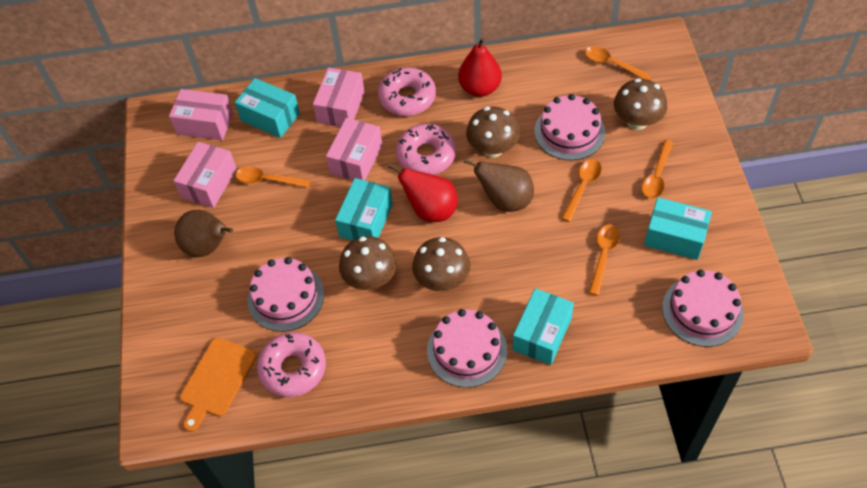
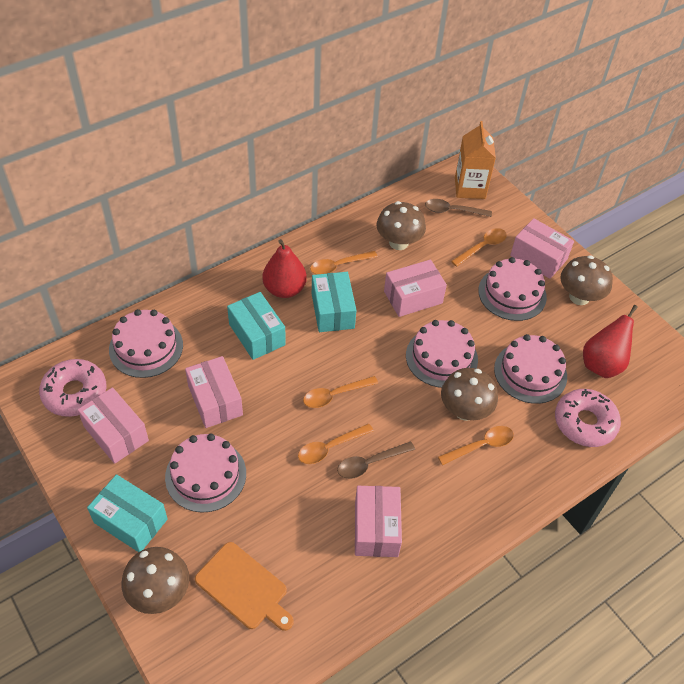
brown pear: [174,210,233,257] [464,159,534,212] = 2 -> none = 0
brown spoon: none = 0 -> [337,442,415,479] [425,199,492,217] = 2
orange carton: none = 0 -> [455,121,496,199] = 1
pink box: [169,89,233,140] [173,142,237,208] [313,67,365,127] [326,118,382,180] = 4 -> [78,387,149,464] [185,356,243,428] [355,486,402,557] [384,260,447,317] [510,218,574,279] = 5
pink cake: [248,257,324,332] [427,309,507,388] [534,94,605,160] [662,269,744,347] = 4 -> [109,309,183,378] [165,434,246,513] [406,320,478,388] [478,257,547,321] [494,334,567,404] = 5
pink donut: [257,332,326,397] [378,67,436,116] [396,124,456,175] = 3 -> [39,359,106,417] [555,389,621,447] = 2
turquoise box: [235,78,300,138] [335,178,393,241] [513,288,574,365] [644,197,712,260] = 4 -> [87,474,168,552] [227,292,286,360] [312,272,356,332] = 3

